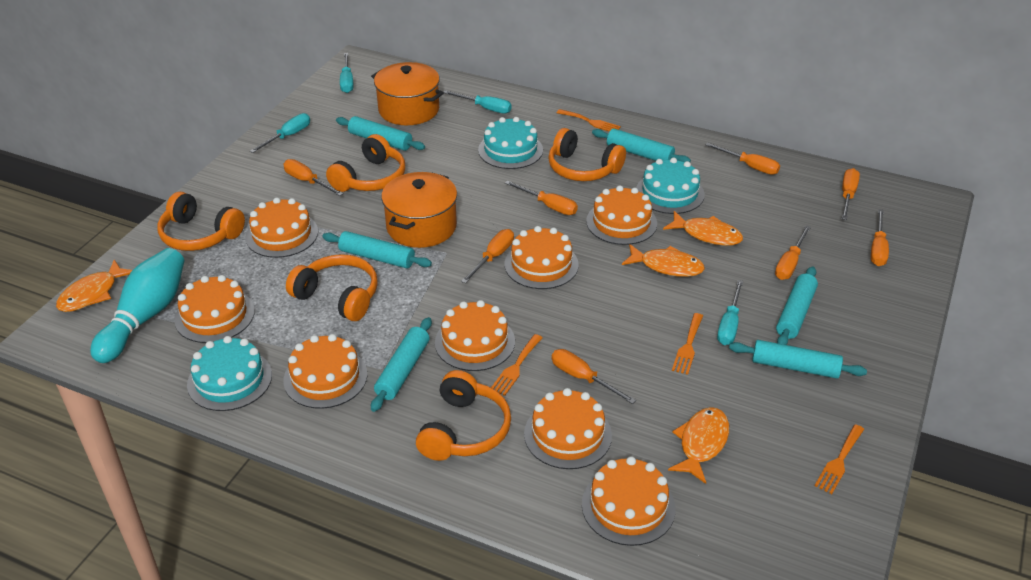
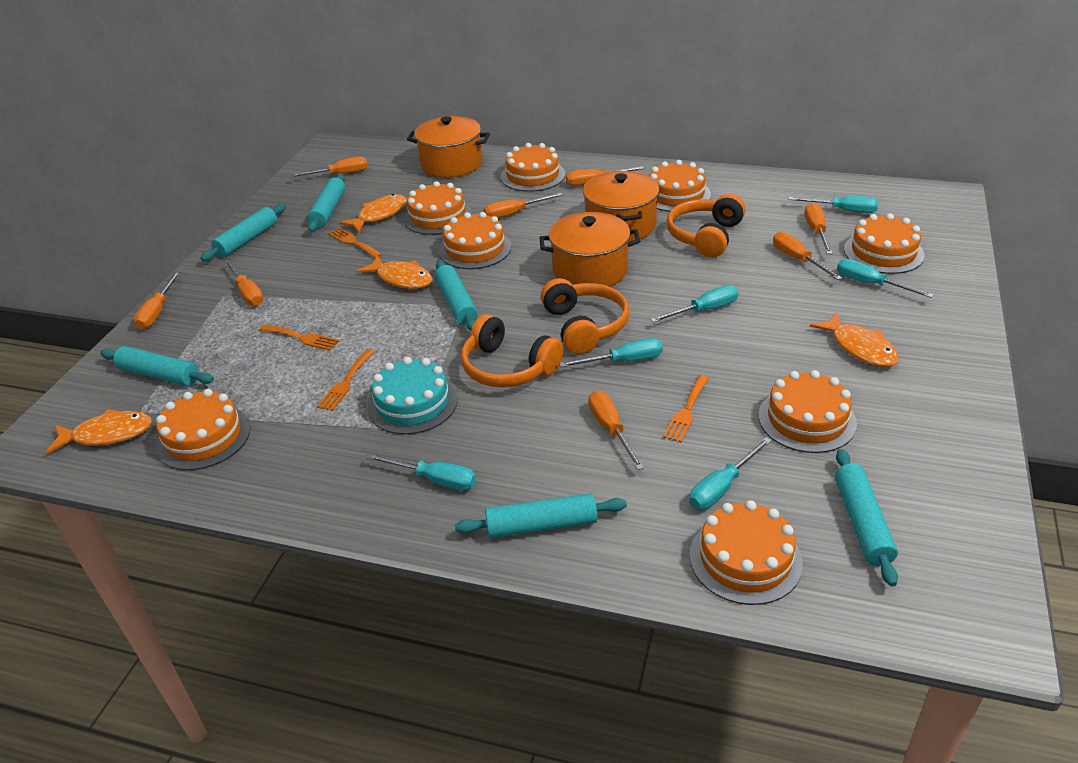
orange headphones: [157,192,245,251] [286,254,378,321] [326,134,405,192] [416,370,511,461] [548,128,626,181] = 5 -> [461,314,564,388] [541,278,629,354] [667,194,746,258] = 3
orange pot: [371,62,444,125] [381,172,457,248] = 2 -> [407,116,490,178] [539,212,640,287] [583,171,659,242] = 3
turquoise bowling pin: [90,248,185,363] = 1 -> none = 0
turquoise cake: [187,336,272,411] [478,117,543,169] [636,157,705,214] = 3 -> [367,357,457,435] = 1
turquoise screwdriver: [250,113,310,153] [340,53,354,93] [444,90,512,113] [717,280,743,345] = 4 -> [365,453,476,490] [559,338,663,367] [650,285,738,323] [689,437,772,509] [788,196,878,213] [837,259,934,298] = 6

